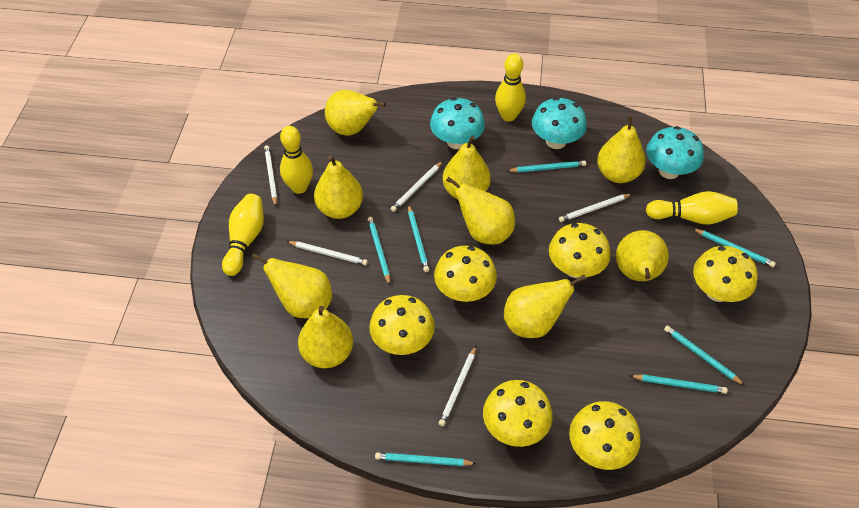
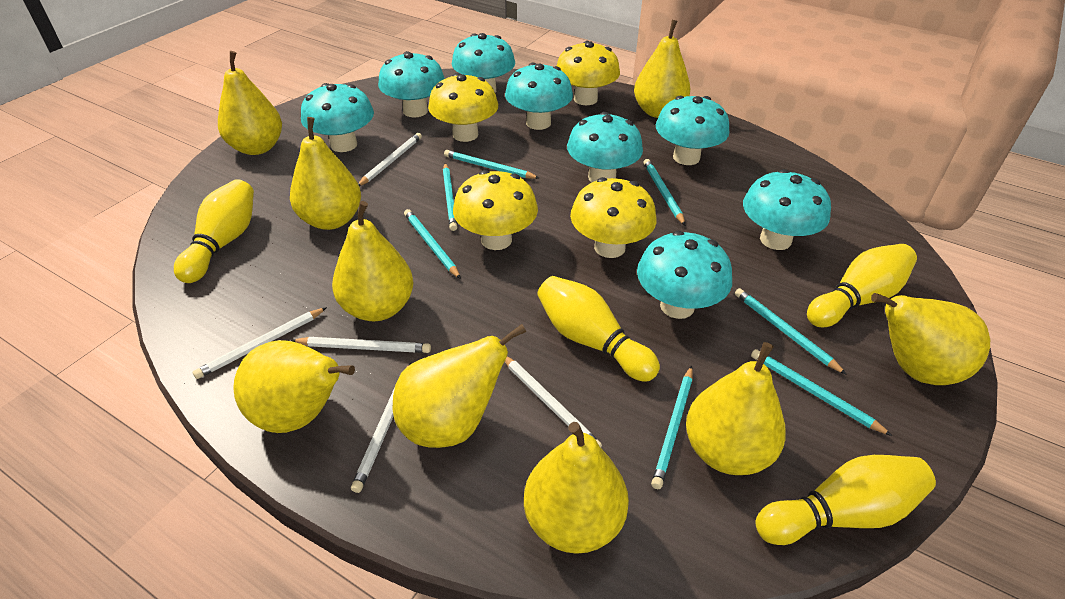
turquoise mushroom: [430,97,485,149] [532,97,587,149] [646,126,704,179] = 3 -> [301,83,374,152] [378,51,445,118] [452,33,515,93] [505,63,573,130] [567,112,643,182] [637,231,732,319] [656,96,729,165] [743,169,831,250] = 8
yellow mushroom: [369,295,435,355] [434,246,497,302] [483,380,553,447] [549,223,610,278] [569,401,641,470] [693,246,758,302] = 6 -> [428,73,498,142] [453,170,538,250] [557,41,620,105] [570,177,656,258] = 4

